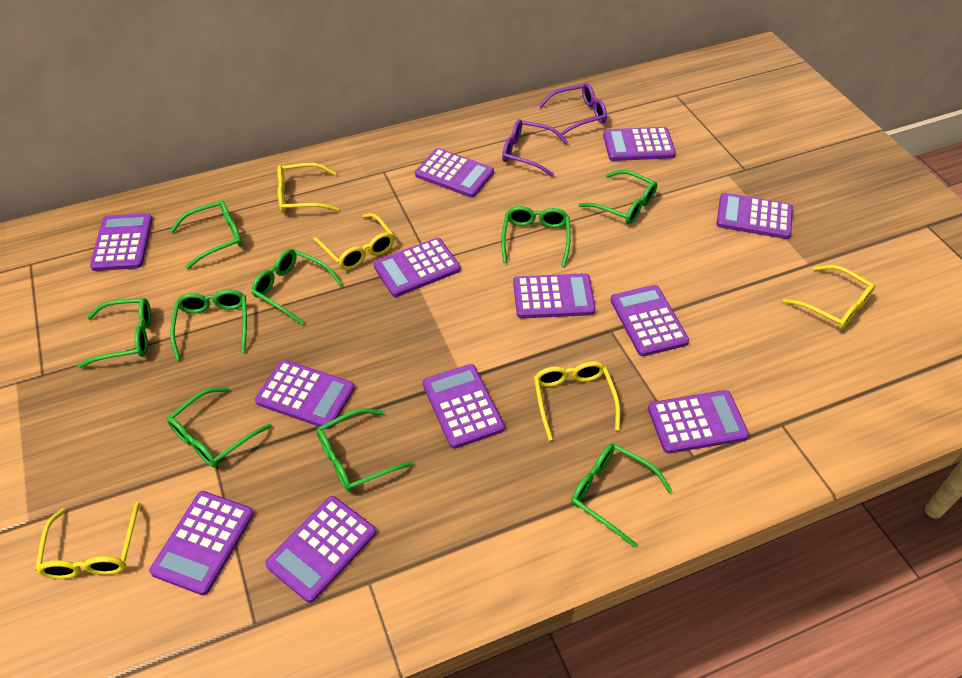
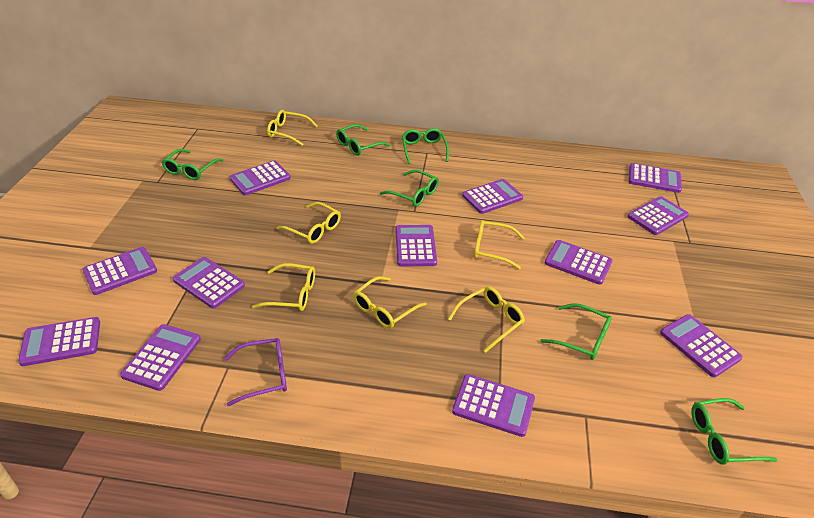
green glasses: [77,298,151,368] [167,387,272,468] [170,200,243,269] [170,290,247,360] [251,249,342,325] [316,408,414,492] [501,206,571,267] [571,443,672,547] [579,170,657,224] = 9 -> [162,149,224,180] [336,124,390,156] [380,170,439,207] [402,128,449,164] [540,303,612,360] [691,398,777,465] = 6
purple glasses: [502,119,569,177] [539,83,607,135] = 2 -> [224,338,287,406] = 1
yellow glasses: [35,502,140,579] [277,163,339,213] [313,213,395,270] [534,361,620,441] [783,265,875,330] = 5 -> [252,263,315,311] [267,110,318,146] [277,202,341,244] [353,276,427,328] [448,286,525,352] [474,220,524,269] = 6

